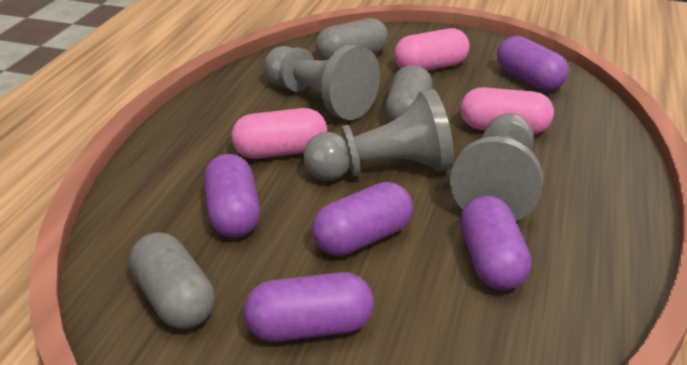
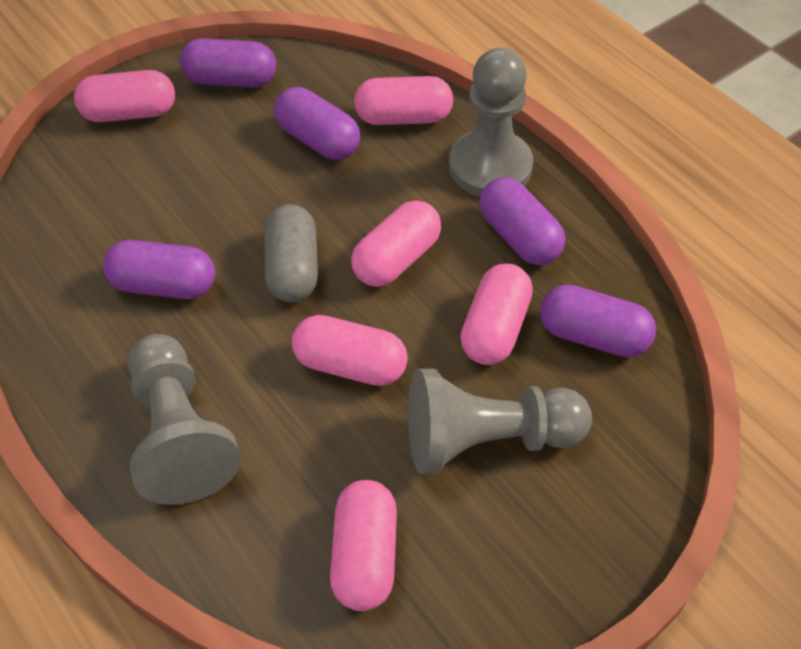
grey capsule: [129,232,215,329] [316,18,388,60] [385,65,433,122] = 3 -> [265,204,318,302] = 1
pink capsule: [231,108,327,159] [394,28,470,71] [460,87,554,134] = 3 -> [74,70,175,122] [292,315,408,386] [330,480,397,611] [351,200,441,287] [354,76,453,125] [460,263,533,365] = 6

